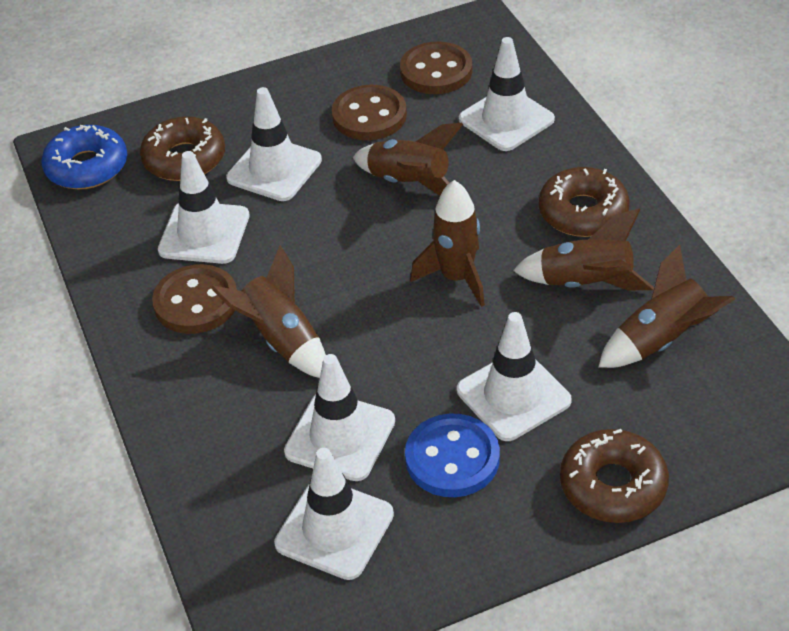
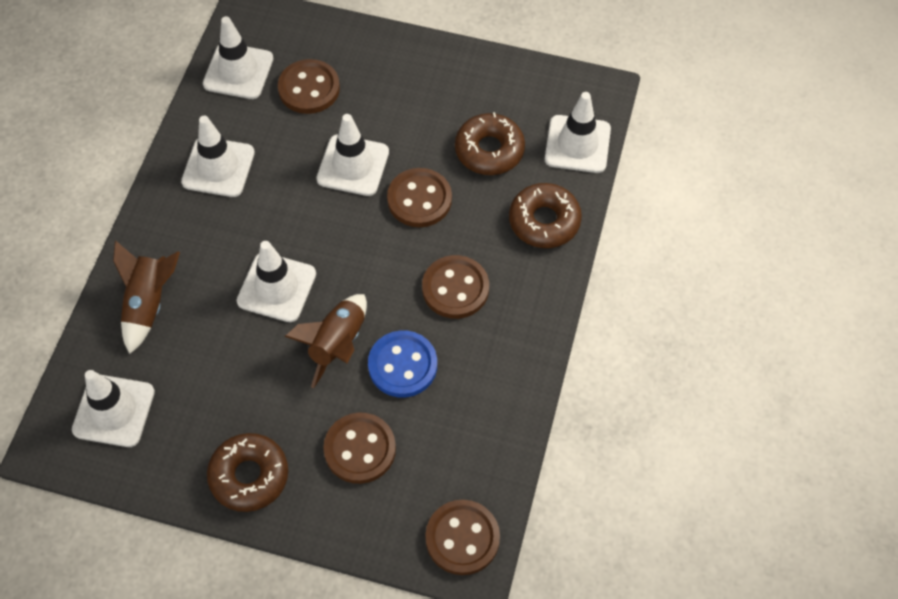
blue donut: [41,125,127,189] = 1 -> none = 0
brown button: [152,264,237,334] [332,85,407,140] [400,42,472,94] = 3 -> [278,59,340,114] [323,413,396,484] [387,168,452,227] [422,255,489,319] [425,500,500,575] = 5
brown rocket: [211,245,326,378] [353,123,463,196] [411,180,485,307] [513,209,654,291] [599,245,735,368] = 5 -> [113,240,180,354] [284,294,367,388] = 2

